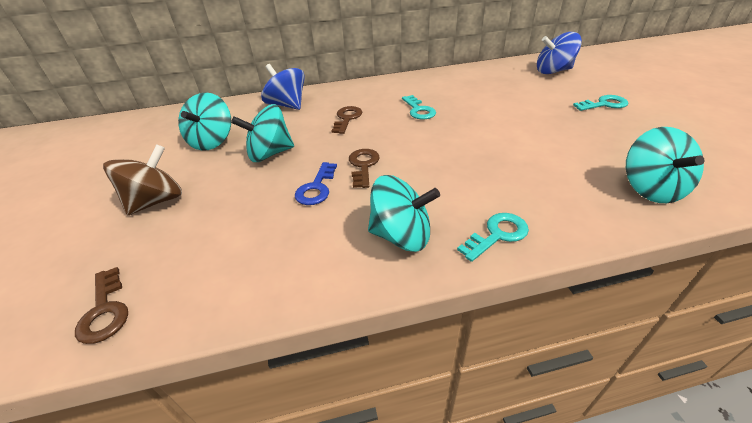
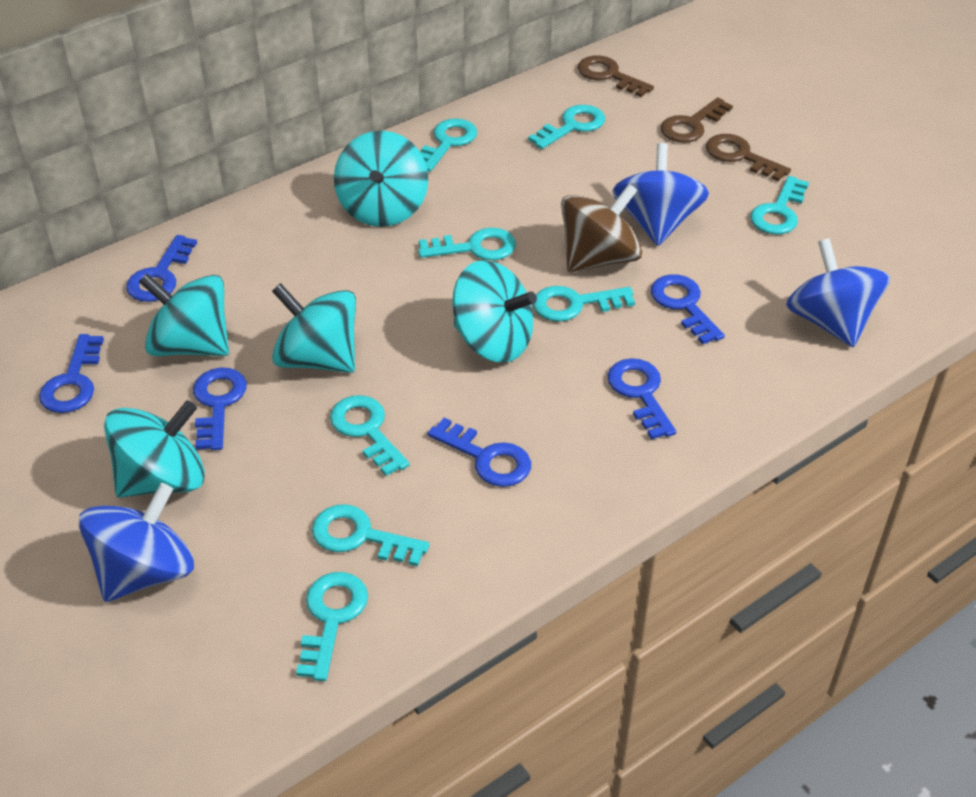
blue key: [295,162,337,205] = 1 -> [39,334,104,413] [126,235,197,302] [193,367,247,450] [428,418,531,487] [607,358,676,440] [651,274,725,344] = 6
blue spinning top: [261,64,305,110] [537,32,582,74] = 2 -> [79,483,194,602] [612,143,709,246] [786,238,890,347] = 3
turquoise key: [402,95,436,120] [457,213,529,262] [573,95,628,111] = 3 -> [296,572,368,681] [312,504,430,566] [330,395,410,476] [418,228,516,260] [421,119,477,172] [528,105,605,149] [533,286,635,322] [750,176,809,235] = 8
turquoise spinning top: [178,92,231,151] [231,104,294,162] [368,175,440,252] [626,127,704,203] = 4 -> [104,400,205,498] [139,273,229,356] [272,283,356,373] [334,131,428,227] [452,260,537,363] = 5

